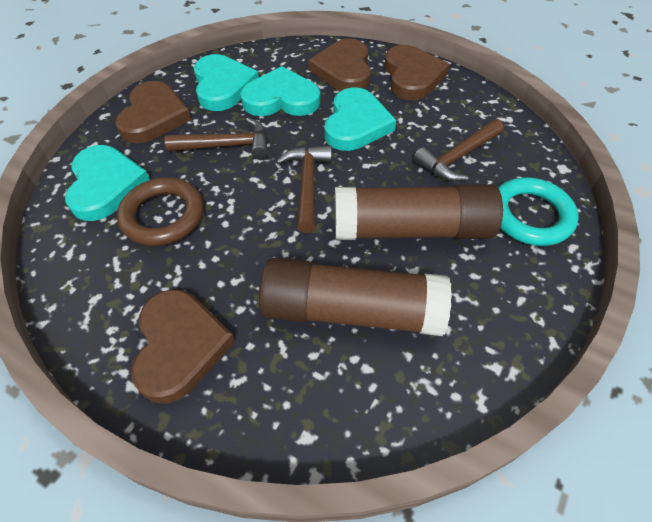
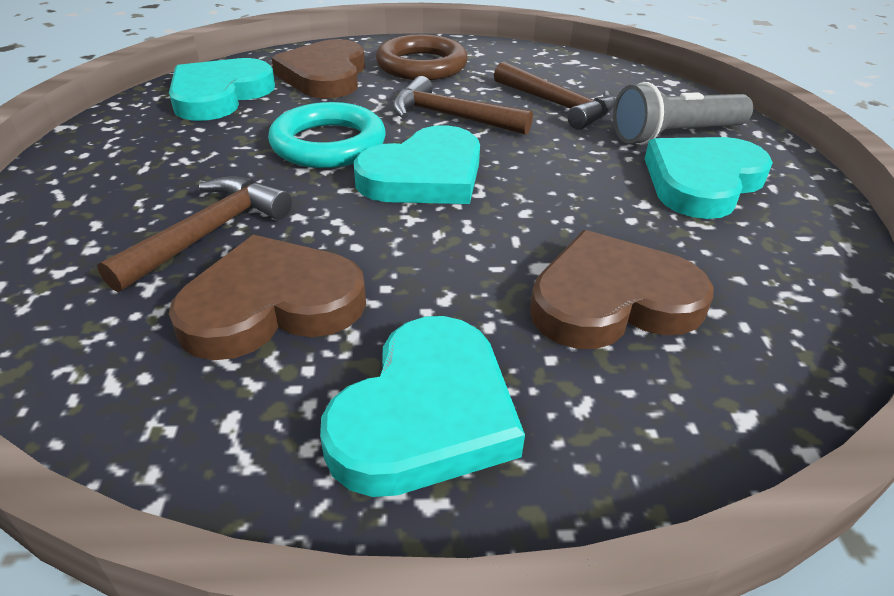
brown glue stick: [259,258,452,336] [334,184,503,240] = 2 -> none = 0
brown heart: [115,81,192,143] [131,289,235,404] [309,38,371,91] [384,45,449,100] = 4 -> [169,235,366,360] [272,39,365,98] [530,230,714,349] = 3
grey flashlight: none = 0 -> [613,82,753,145] = 1

